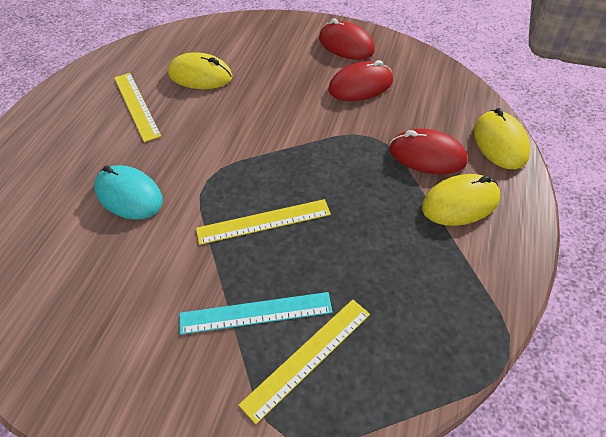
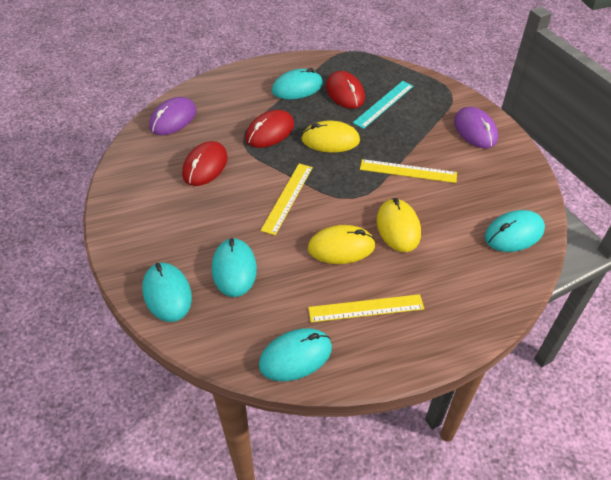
purple mouse: none = 0 -> [149,97,197,135] [454,107,498,148] = 2
turquoise mouse: [94,165,163,220] = 1 -> [142,263,192,322] [212,238,257,297] [259,328,332,381] [272,68,323,99] [485,210,545,252] = 5

